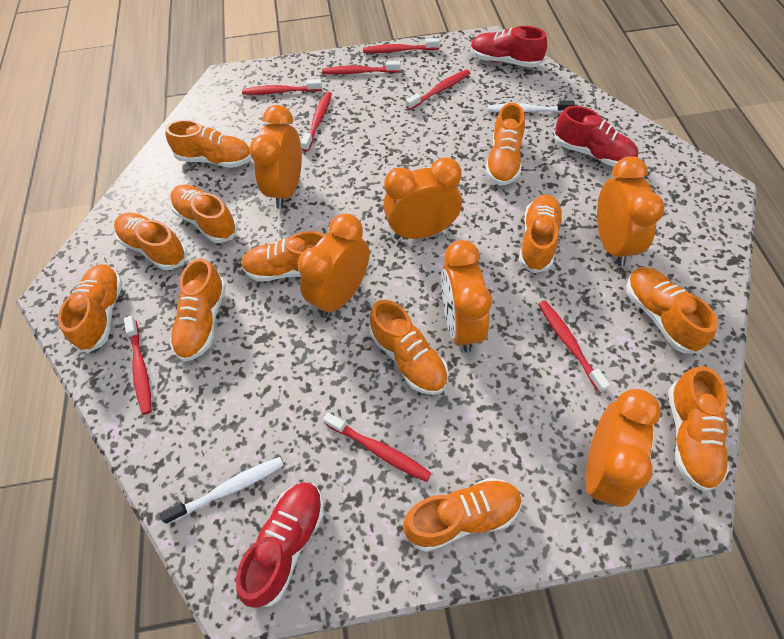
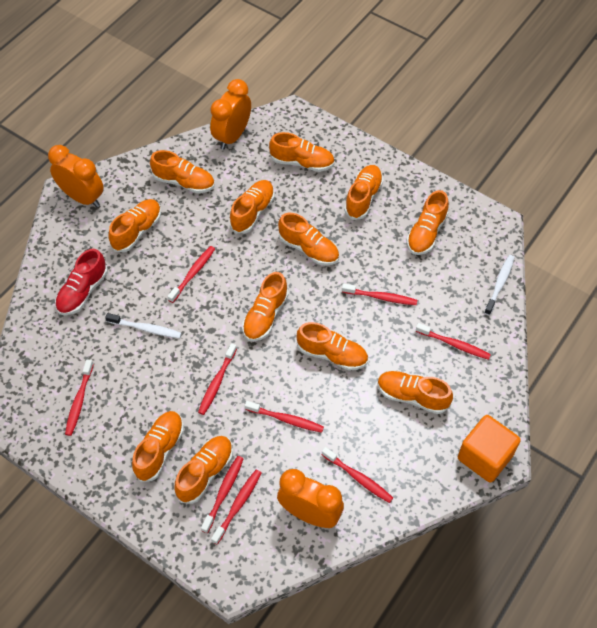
orange clock: [249,105,302,209] [298,213,370,318] [383,157,462,239] [441,240,492,353] [585,389,661,507] [597,156,665,266] = 6 -> [48,145,104,207] [210,79,251,150] [277,469,344,528] = 3
orange cube: none = 0 -> [457,415,521,483] = 1
red shoe: [236,483,324,608] [470,26,547,68] [554,106,638,167] = 3 -> [55,249,108,315] = 1
red toothbrush: [124,316,152,415] [242,79,322,95] [301,92,332,152] [322,61,401,74] [323,413,432,482] [363,38,440,53] [406,69,470,110] [538,301,610,393] = 8 -> [65,360,94,436] [167,246,215,303] [198,343,237,415] [201,456,244,533] [211,470,262,545] [245,401,324,433] [322,447,393,503] [342,283,417,305] [416,323,491,360] = 9

